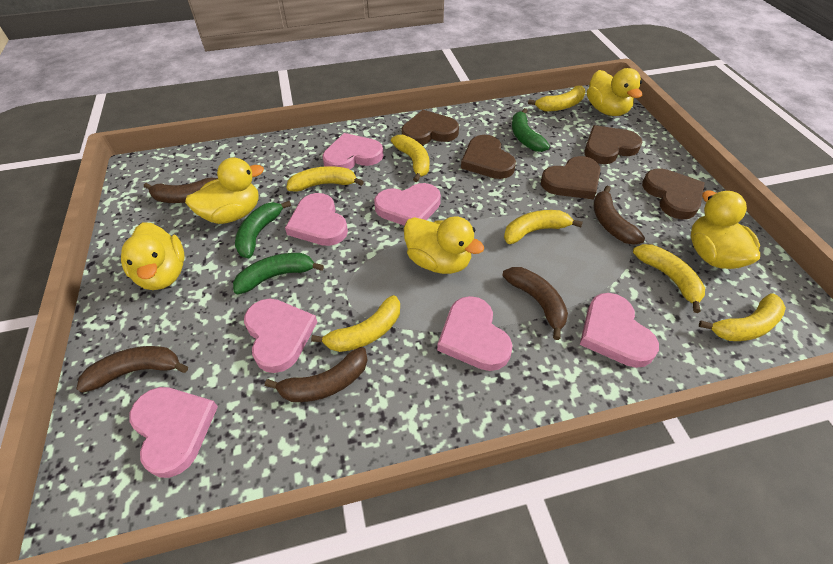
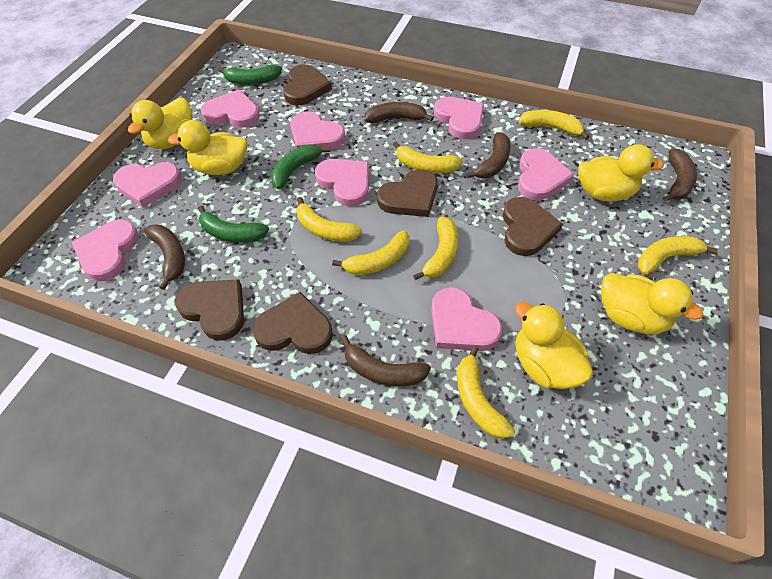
pink heart: [129,387,218,478] [244,298,317,373] [285,193,348,246] [323,133,384,169] [374,183,441,226] [437,296,513,371] [580,293,659,368] = 7 -> [72,219,139,281] [113,162,182,207] [201,90,260,128] [290,112,345,149] [315,159,369,206] [431,287,502,351] [434,97,484,139] [518,148,574,200] = 8

